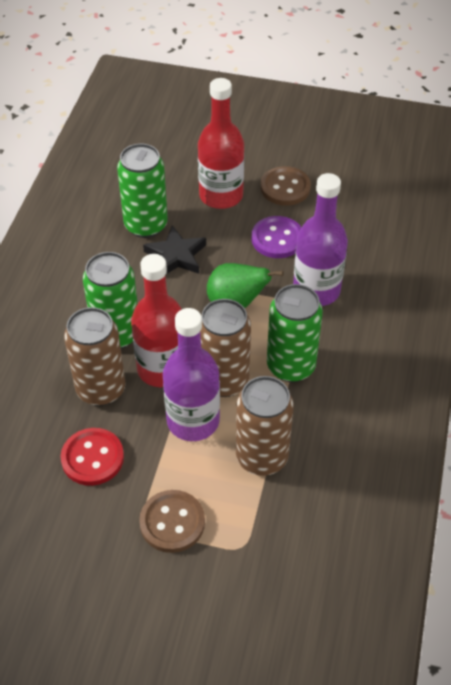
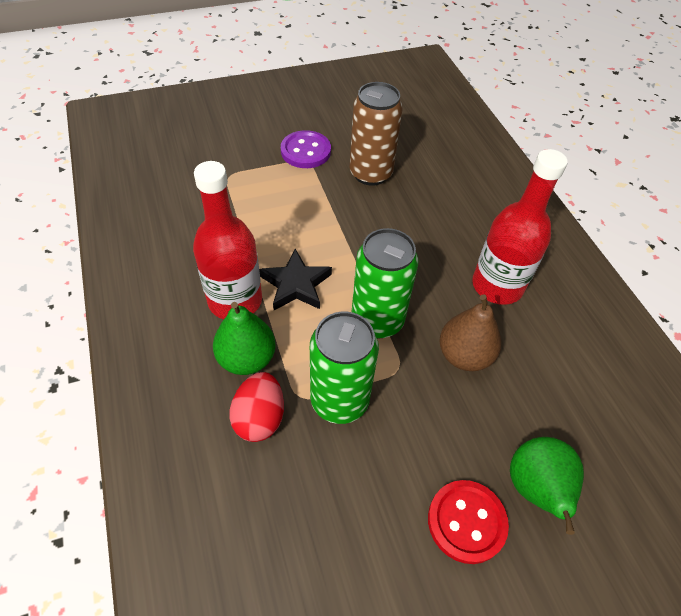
brown button: [139,490,205,553] [261,166,311,206] = 2 -> none = 0
brown can: [64,307,126,406] [200,299,251,397] [236,376,294,476] = 3 -> [350,82,403,186] = 1
brown pear: none = 0 -> [439,294,501,371] = 1
green can: [83,252,138,349] [117,144,168,238] [267,284,323,382] = 3 -> [310,312,379,424] [352,228,419,338] = 2
green pear: [207,263,284,308] = 1 -> [213,302,276,375] [510,437,584,535] = 2
purple bottle: [163,308,220,441] [293,173,348,306] = 2 -> none = 0
red egg: none = 0 -> [229,372,284,442] = 1

